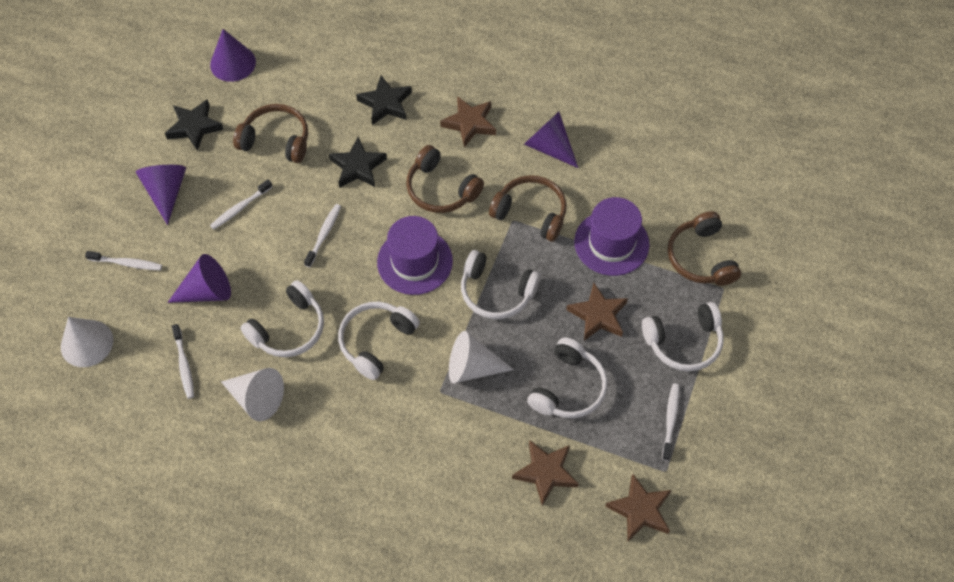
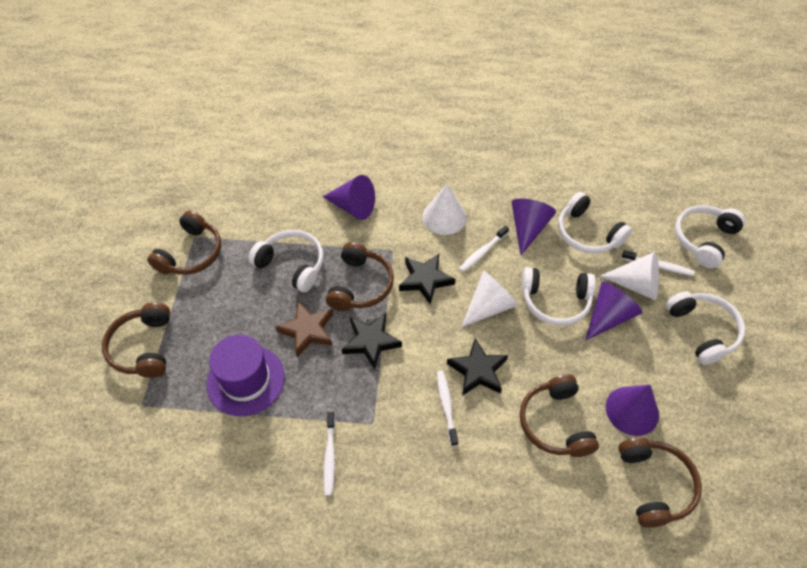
brown headphones: [233,104,308,163] [406,145,484,213] [489,175,566,242] [668,211,741,286] = 4 -> [102,302,170,378] [147,210,221,275] [326,242,394,311] [520,374,599,457] [618,438,702,528] = 5
brown star: [440,96,496,148] [512,440,579,506] [566,283,628,341] [605,474,671,541] = 4 -> [275,301,333,357] = 1
purple hat: [377,216,453,295] [574,197,650,276] = 2 -> [207,334,285,416] = 1
white toothbrush: [85,251,162,270] [172,324,194,399] [210,179,272,230] [304,204,341,267] [662,384,679,461] = 5 -> [324,411,335,496] [437,371,458,446] [459,225,509,272] [622,250,694,276] = 4

